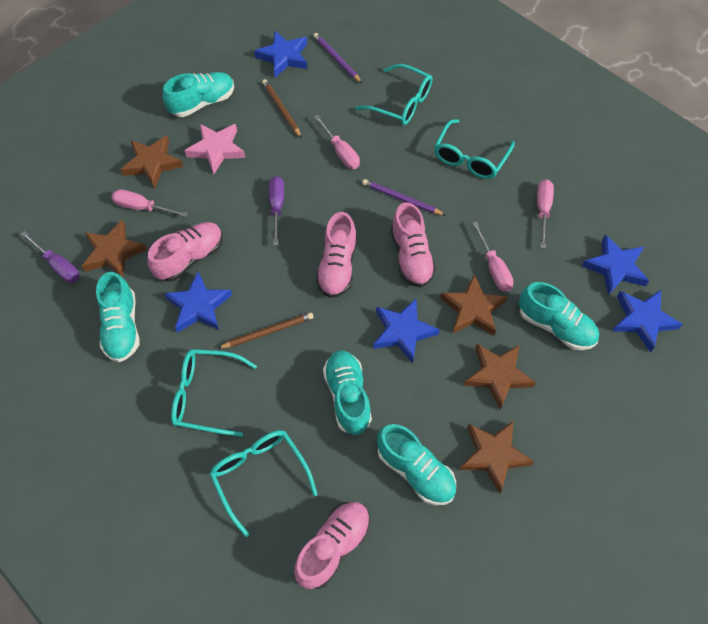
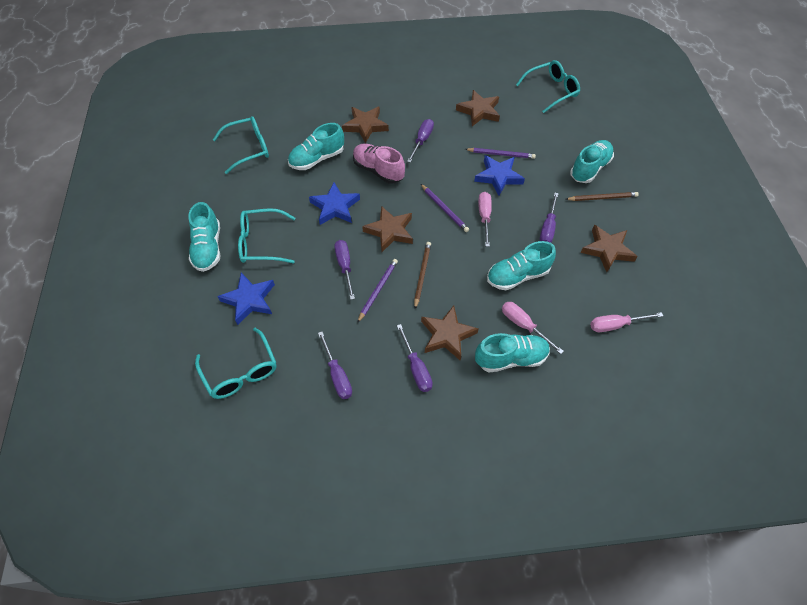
blue star: [164,272,232,333] [254,31,307,77] [373,299,440,363] [582,235,649,295] [612,290,683,352] = 5 -> [217,273,275,325] [309,182,360,225] [474,155,525,196] = 3
pink screwdriver: [111,189,188,217] [314,115,360,169] [472,221,514,292] [537,179,554,248] = 4 -> [478,192,492,247] [502,302,564,354] [590,312,663,332] = 3
pink shoe: [147,222,223,282] [294,502,370,589] [316,212,357,298] [391,203,436,287] = 4 -> [353,143,405,184] = 1
pink star: [184,124,246,174] = 1 -> none = 0
purple pencil: [313,33,362,83] [362,179,445,215] = 2 -> [357,259,398,323] [421,184,469,232] [465,148,536,159] = 3
purple screwdriver: [21,231,80,283] [269,176,284,246] = 2 -> [318,331,352,399] [334,240,355,300] [397,324,433,392] [407,119,434,163] [540,193,559,243] = 5

